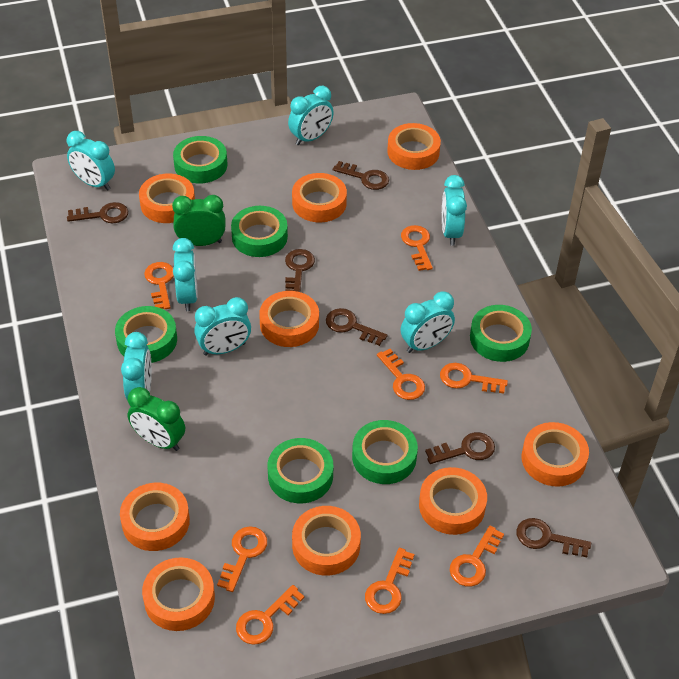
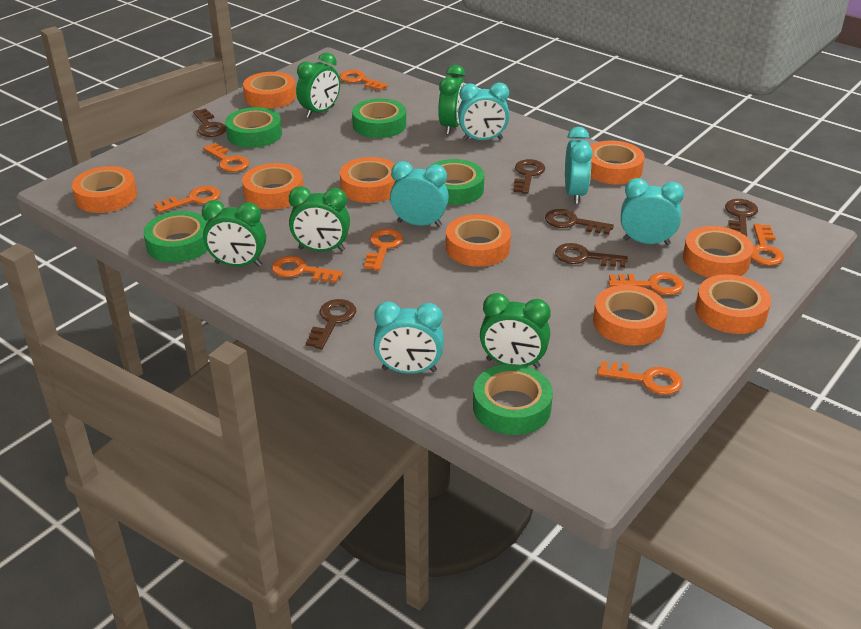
green clock: [127,387,185,451] [172,195,225,246] = 2 -> [202,200,266,267] [289,186,350,252] [296,52,340,118] [438,65,465,134] [480,293,551,368] = 5
green tape: [115,306,177,363] [173,136,227,183] [231,206,288,257] [268,438,333,503] [352,420,418,484] [470,305,532,362] = 6 -> [144,211,208,263] [225,107,282,148] [352,98,406,138] [431,159,484,205] [473,364,553,435] = 5
turquoise clock: [67,131,115,191] [121,332,152,400] [173,238,197,311] [194,297,251,356] [288,86,334,145] [401,291,455,353] [442,175,467,246] = 7 -> [374,301,444,374] [390,161,449,227] [458,83,510,141] [565,127,593,204] [621,178,684,245] = 5

